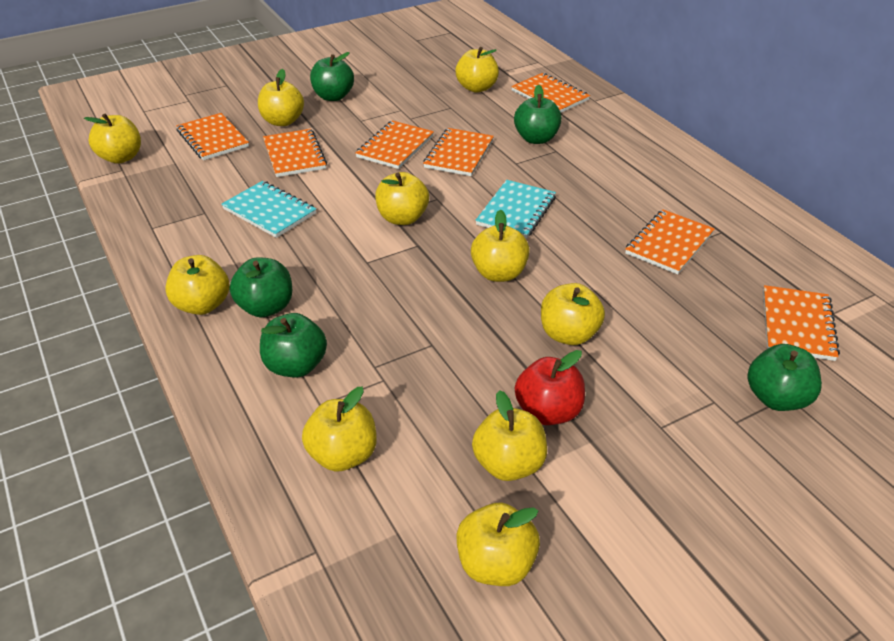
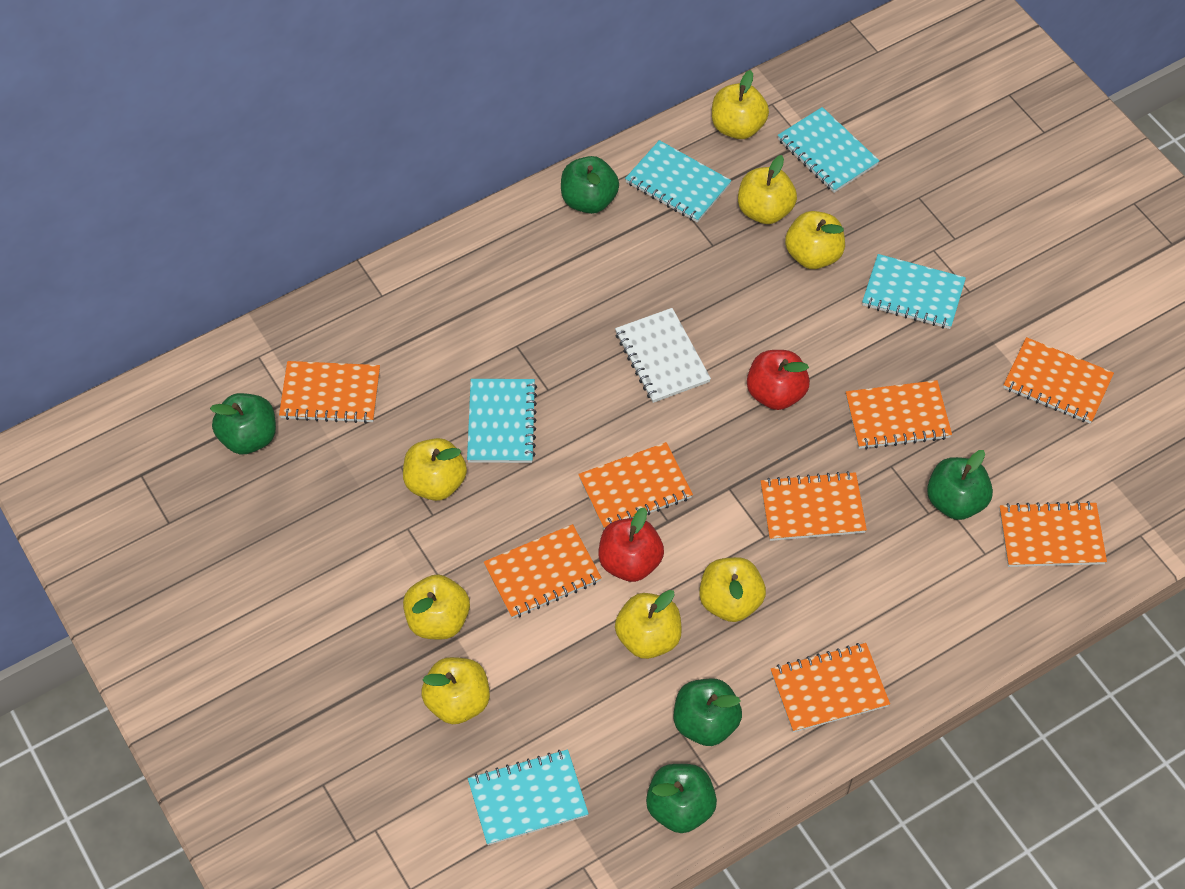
orange notebook: [176,113,249,160] [263,129,327,177] [355,120,434,169] [423,128,494,176] [511,73,590,113] [625,209,715,274] [763,285,840,361] = 7 -> [279,361,380,424] [484,524,602,619] [578,442,693,529] [761,471,867,541] [771,643,890,733] [846,380,952,450] [999,501,1107,567] [1003,337,1114,424] = 8
red apple: [515,350,585,425] = 1 -> [599,507,664,582] [747,350,810,410] = 2
turquoise notebook: [221,181,316,238] [475,180,556,238] = 2 -> [467,379,537,463] [468,749,589,845] [625,140,731,222] [777,107,880,193] [862,254,966,329] = 5
white notebook: none = 0 -> [615,308,711,403] = 1
yellow apple: [84,114,141,164] [165,255,229,315] [258,69,304,126] [302,387,377,472] [375,172,429,225] [456,47,499,93] [456,503,540,586] [471,210,530,282] [472,390,547,481] [541,283,605,345] = 10 -> [403,438,467,501] [403,574,470,640] [422,657,490,724] [615,590,682,659] [699,557,766,622] [712,70,769,139] [738,155,797,224] [785,211,845,269] = 8

